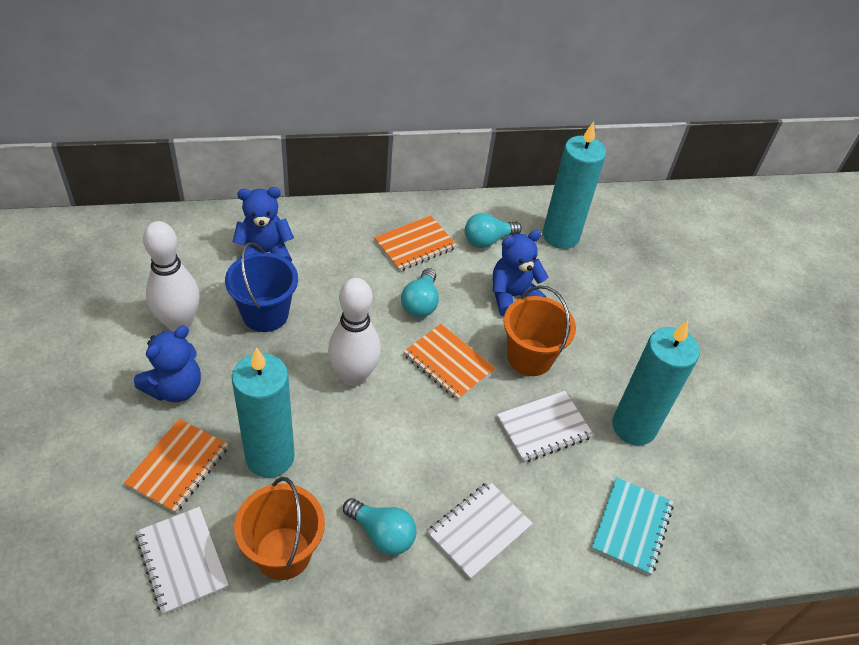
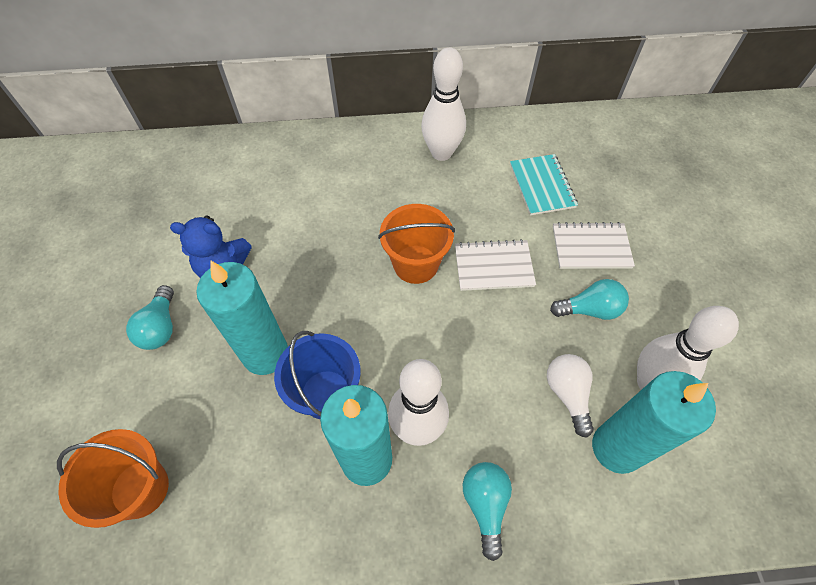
blue teddy bear: [134,325,201,402] [233,187,294,262] [493,230,548,317] = 3 -> [170,215,252,278] = 1
orange notebook: [124,419,228,513] [374,215,457,271] [403,324,495,401] = 3 -> none = 0
white bowling pin: [143,221,200,332] [328,278,381,386] = 2 -> [388,359,449,446] [421,47,466,161] [637,306,739,390] = 3
white light bulb: none = 0 -> [547,354,594,438] = 1
white notebook: [135,507,229,615] [427,481,533,579] [497,391,594,463] = 3 -> [455,239,536,291] [553,222,635,269] = 2

